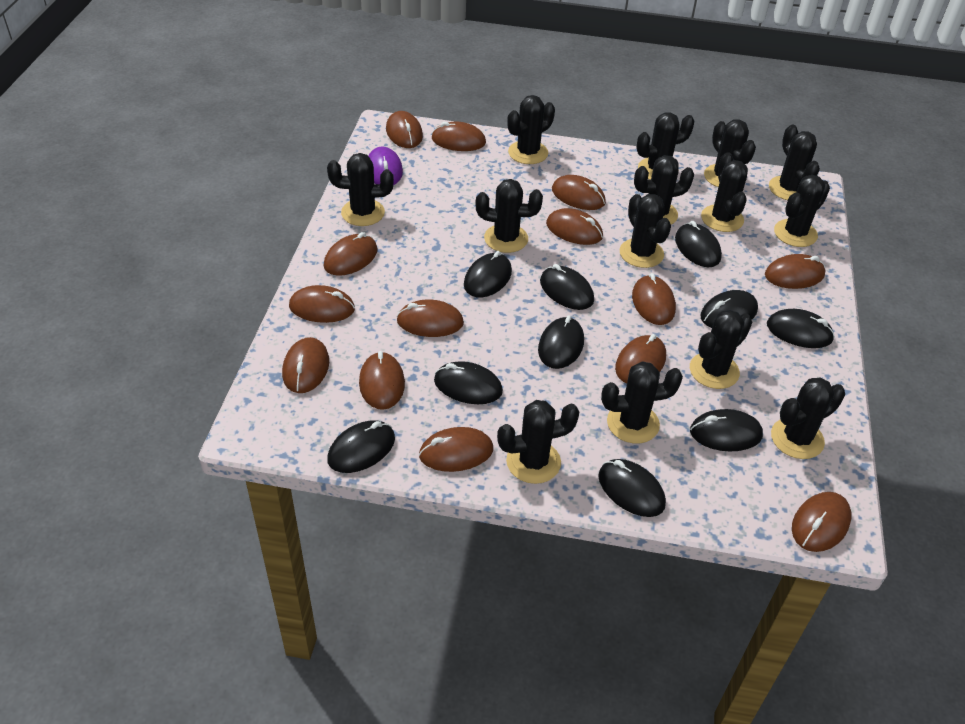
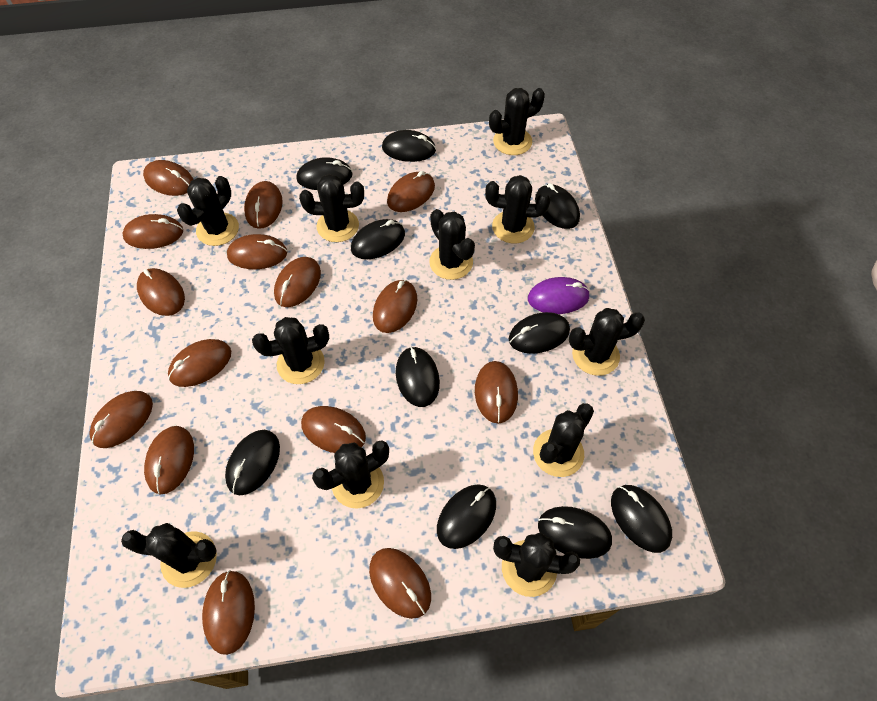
black cactus: [327,153,394,226] [476,179,543,253] [497,400,579,484] [507,95,555,164] [601,361,683,443] [620,194,671,268] [634,155,694,225] [636,112,694,180] [690,310,752,389] [701,152,748,232] [704,119,756,187] [769,124,820,200] [771,378,845,459] [774,175,830,247] = 14 -> [121,523,217,588] [177,176,239,246] [252,317,329,384] [299,174,364,242] [312,440,389,509] [429,209,475,280] [485,175,550,243] [489,88,545,155] [493,533,580,597] [533,403,594,477] [569,308,645,376] = 11
brown mouse: [282,337,329,393] [289,285,355,323] [324,232,378,276] [359,351,405,410] [386,111,423,148] [396,300,464,337] [419,427,493,472] [432,122,486,151] [546,208,603,245] [552,175,606,210] [615,334,666,383] [632,273,676,325] [765,254,825,289] [792,492,851,552] = 14 -> [89,391,153,448] [123,214,183,249] [137,268,185,316] [143,160,194,196] [144,426,194,494] [168,339,231,387] [202,570,255,655] [227,234,287,269] [244,181,283,229] [274,257,321,307] [301,406,366,453] [369,548,431,619] [373,280,417,333] [387,171,435,212] [475,361,518,424] = 15

